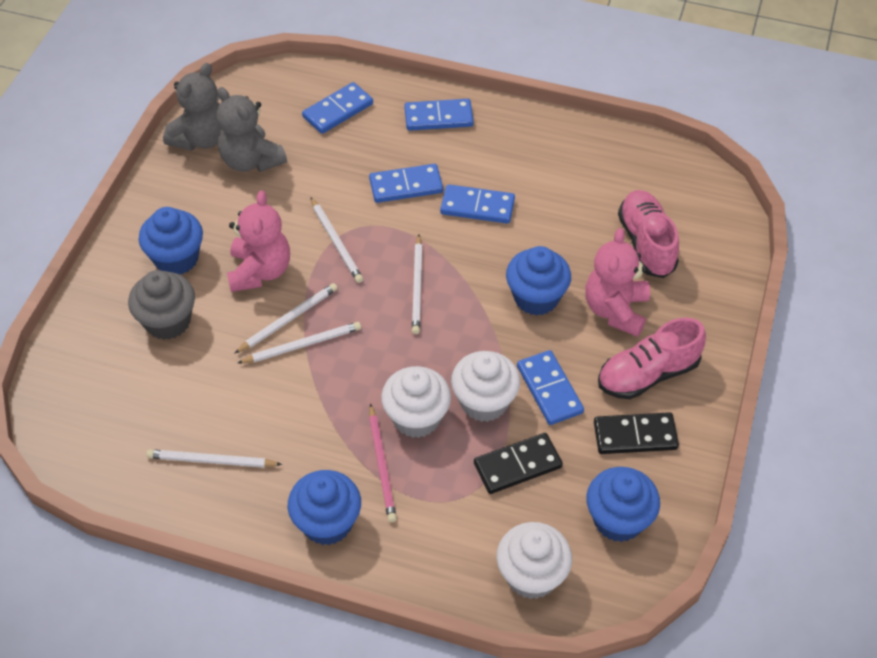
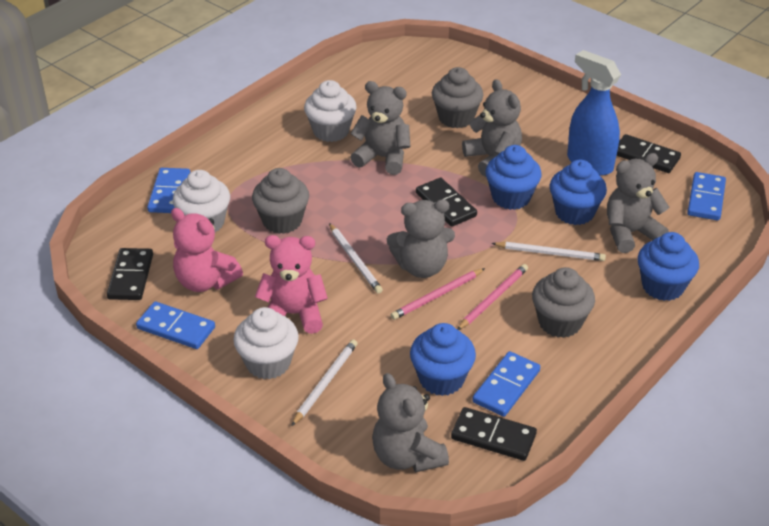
black domino: [474,433,563,494] [594,412,679,454] = 2 -> [107,248,153,300] [416,178,477,227] [451,407,537,461] [616,134,681,173] = 4
blue domino: [302,82,373,134] [369,164,443,203] [404,99,474,131] [440,184,515,224] [517,350,584,425] = 5 -> [136,302,215,349] [147,168,190,213] [472,351,540,417] [687,172,726,221] = 4
blue spray bottle: none = 0 -> [567,50,621,176] = 1
grey cupcake: [128,270,195,340] = 1 -> [252,168,309,234] [432,67,483,128] [532,267,595,338] = 3
grey teddy bear: [163,63,221,151] [217,87,287,172] = 2 -> [350,81,410,175] [372,373,449,472] [387,199,455,278] [462,79,522,177] [607,153,669,253] = 5
pink pencil: [369,403,397,522] = 1 -> [391,268,485,320] [458,264,528,330] = 2
pink shoe: [598,317,706,399] [618,190,679,278] = 2 -> none = 0
white pencil: [146,449,282,468] [234,283,338,354] [238,322,361,363] [310,197,363,283] [412,235,422,334] = 5 -> [292,340,357,426] [329,223,383,294] [491,242,606,261] = 3

